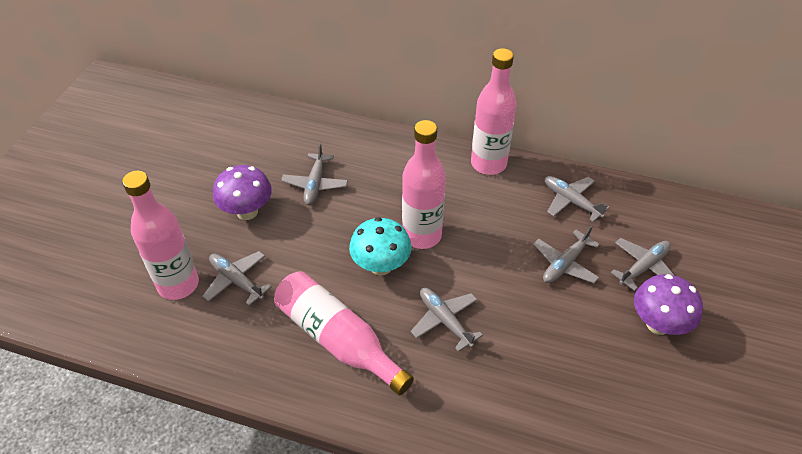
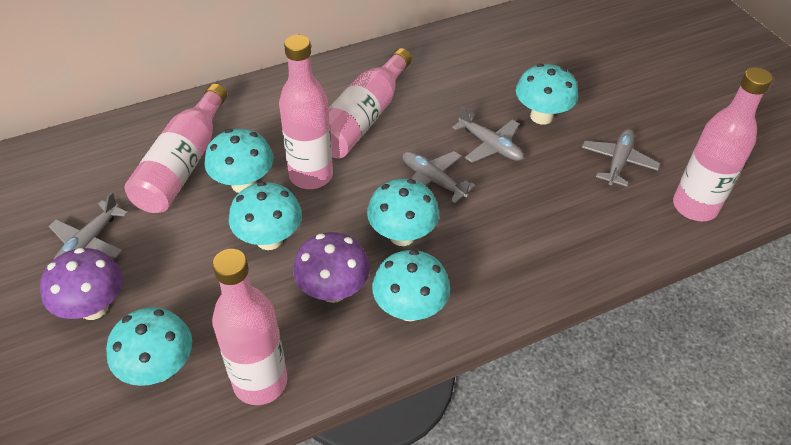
grey plane: [202,251,272,306] [281,143,348,205] [411,288,483,352] [533,225,600,283] [545,176,610,222] [611,238,675,291] = 6 -> [49,192,128,260] [403,151,475,203] [452,106,524,163] [582,129,660,187] = 4
pink bottle: [122,171,199,300] [274,271,414,395] [402,120,446,249] [471,48,517,175] = 4 -> [124,84,227,213] [212,249,287,405] [279,35,333,189] [329,48,412,158] [673,67,773,221] = 5
turquoise mushroom: [349,217,412,276] = 1 -> [106,307,192,386] [204,129,273,193] [229,182,302,250] [367,179,439,246] [372,250,450,321] [516,64,578,125] = 6

